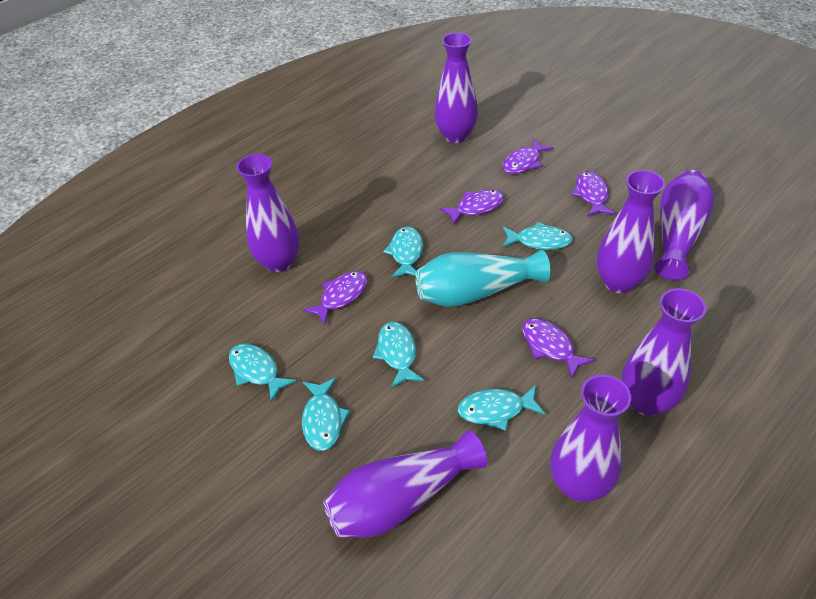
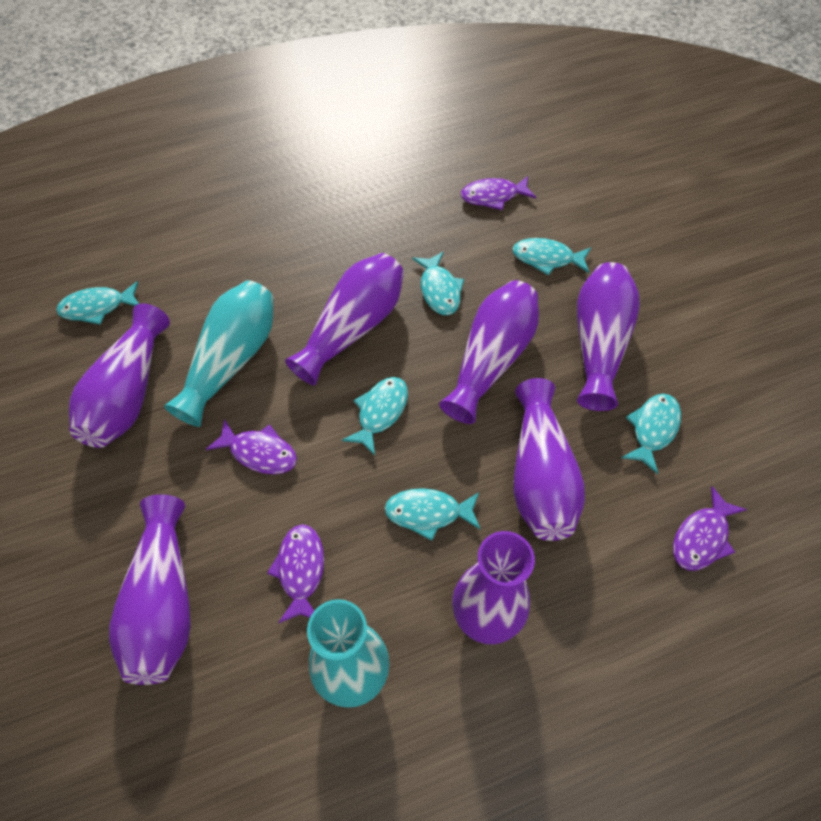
purple fish: [303,271,368,325] [440,189,504,225] [502,138,554,174] [522,318,595,379] [572,171,615,217] = 5 -> [206,419,297,474] [267,524,324,623] [461,176,536,210] [673,486,747,571] = 4
turquoise vase: [415,250,550,307] = 1 -> [164,280,274,427] [307,599,390,708] = 2

